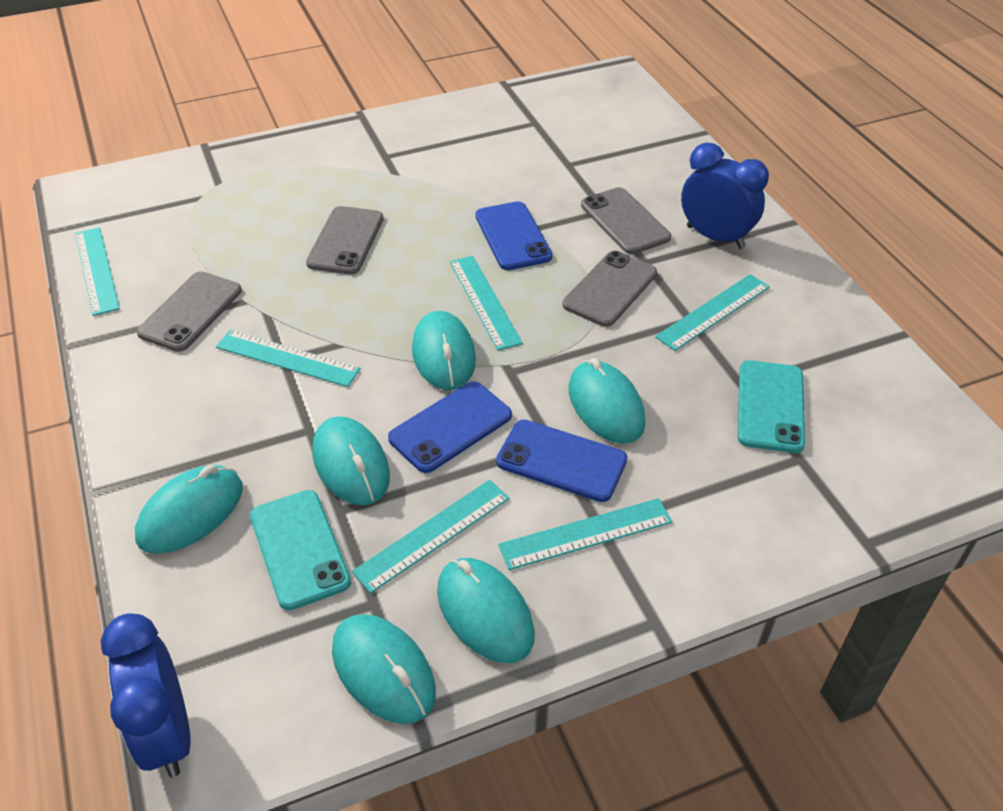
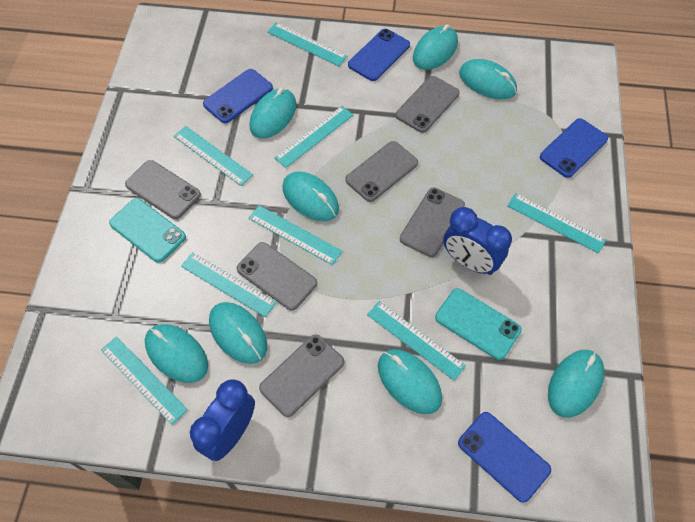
blue phone: [388,382,512,473] [476,201,553,270] [496,420,627,502] = 3 -> [203,69,273,123] [348,29,410,81] [458,412,551,503] [540,118,608,178] = 4
grey phone: [137,271,242,352] [306,206,384,274] [562,251,657,327] [581,187,671,254] = 4 -> [125,160,201,219] [237,242,317,311] [259,334,344,417] [345,141,418,202] [396,76,460,133] [400,188,465,257] = 6
turquoise mouse: [135,465,243,554] [312,416,390,505] [332,614,436,724] [412,311,476,390] [437,558,535,663] [569,358,645,444] = 6 -> [145,324,208,383] [209,302,267,364] [250,88,296,139] [282,171,339,221] [378,349,442,414] [413,24,458,70] [459,59,517,99] [548,350,604,418] = 8
turquoise ruler: [75,227,120,316] [216,330,361,387] [352,480,509,593] [450,256,523,351] [498,498,672,570] [655,274,770,351] = 6 -> [101,336,188,425] [174,126,253,186] [181,252,277,317] [249,205,342,265] [267,22,347,66] [274,106,353,168] [367,301,466,381] [507,193,606,253] = 8

